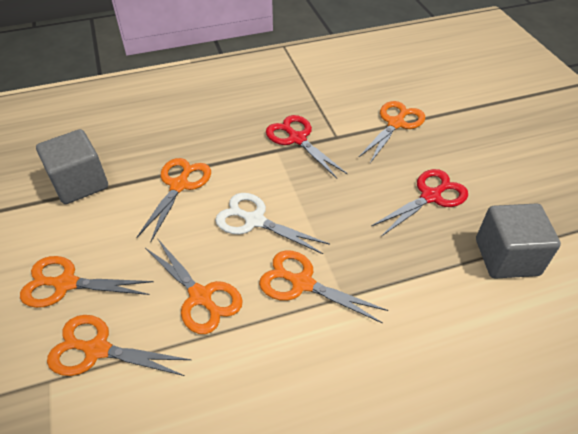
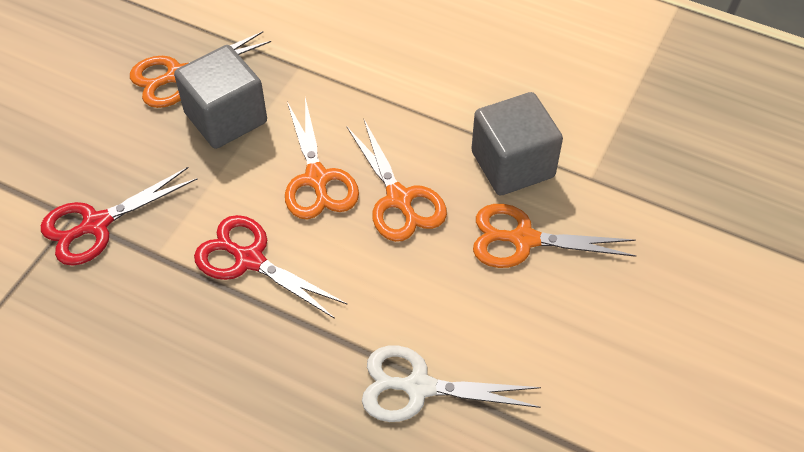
orange scissors: [20,256,154,308] [47,315,191,376] [136,158,211,241] [145,238,243,334] [259,250,388,324] [358,101,425,163] = 6 -> [130,31,271,108] [285,98,359,219] [346,120,447,242] [473,204,636,268] = 4

